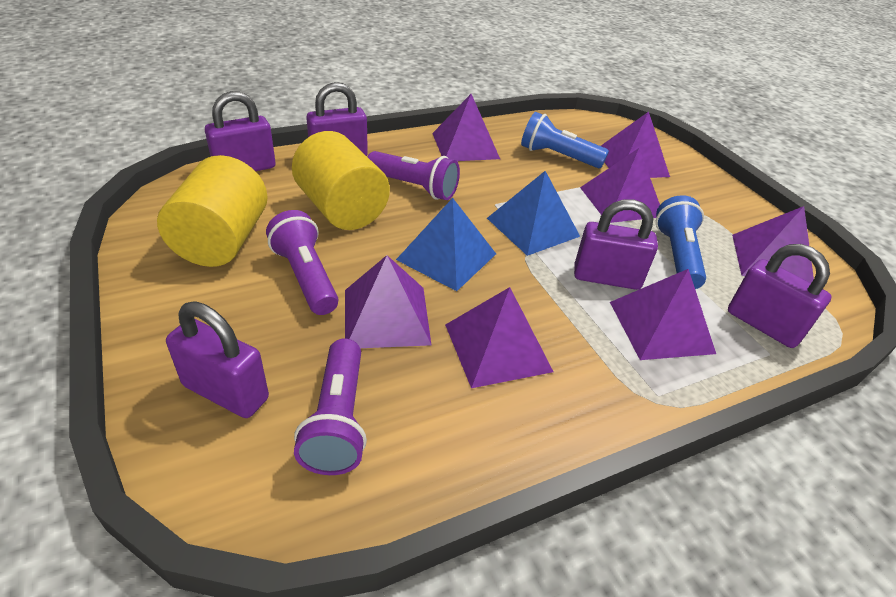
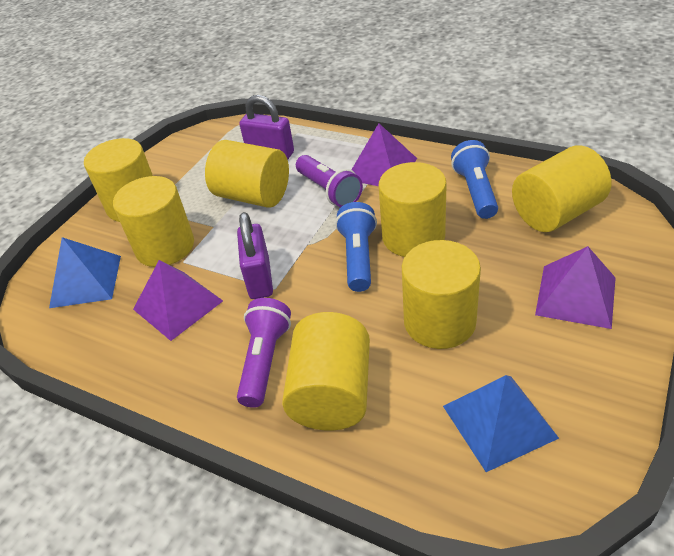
purple flashlight: [266,210,339,315] [294,338,367,475] [368,151,460,200] = 3 -> [237,298,291,408] [296,155,363,208] = 2
purple padlock: [166,302,269,418] [205,91,276,171] [306,82,368,156] [574,199,658,290] [728,244,832,348] = 5 -> [237,212,273,299] [239,95,294,160] = 2
purple pyramid: [345,255,431,348] [432,94,500,161] [445,287,553,388] [580,148,660,223] [601,112,670,178] [610,269,716,360] [732,206,814,283] = 7 -> [133,260,223,341] [352,123,417,186] [535,246,616,329] = 3
yellow cylinder: [157,155,268,267] [292,131,390,230] = 2 -> [84,138,153,222] [113,176,194,267] [205,140,289,208] [282,312,370,430] [379,162,447,257] [402,240,481,349] [512,146,611,232] = 7

